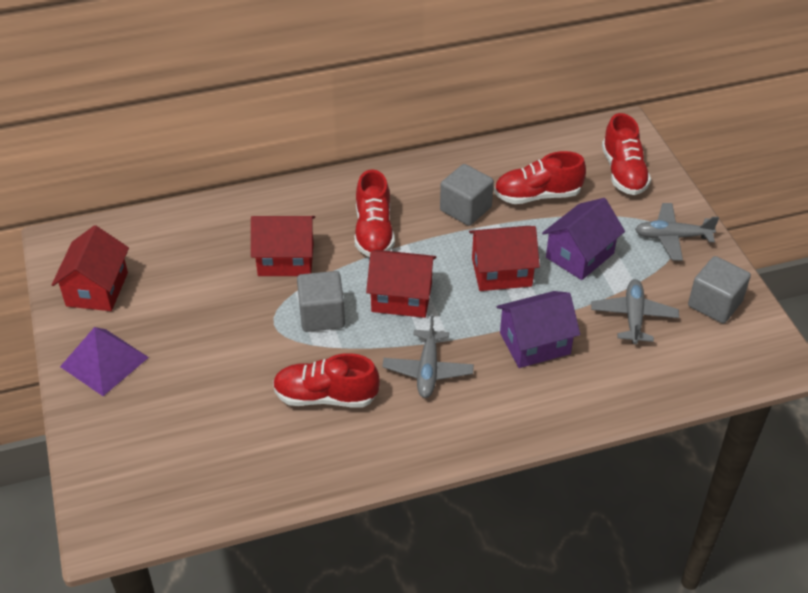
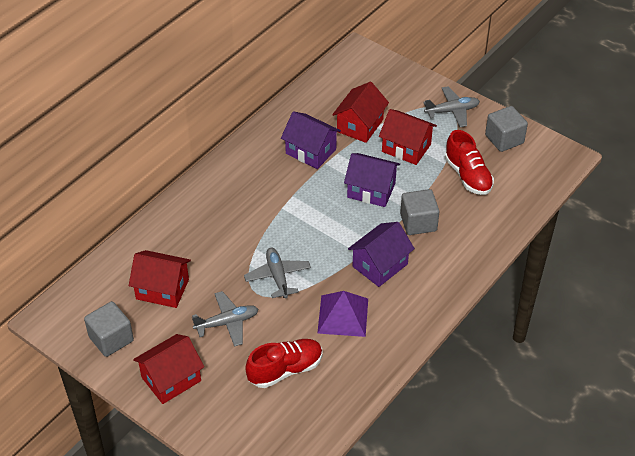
purple house: [496,291,580,368] [542,198,625,280] = 2 -> [281,111,341,169] [344,153,400,207] [348,222,415,287] = 3
red shoe: [273,353,380,408] [355,169,395,257] [494,151,586,204] [602,113,651,195] = 4 -> [245,339,323,388] [445,130,494,195] = 2

